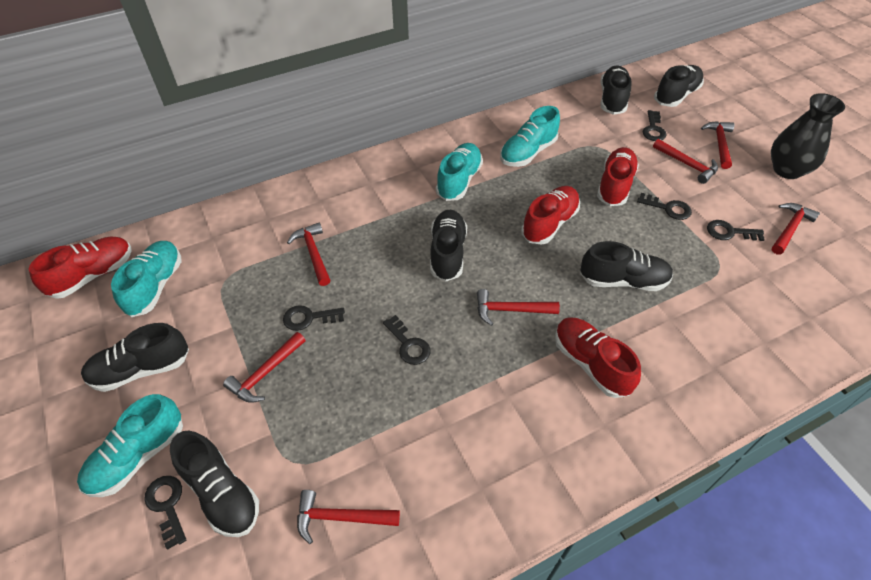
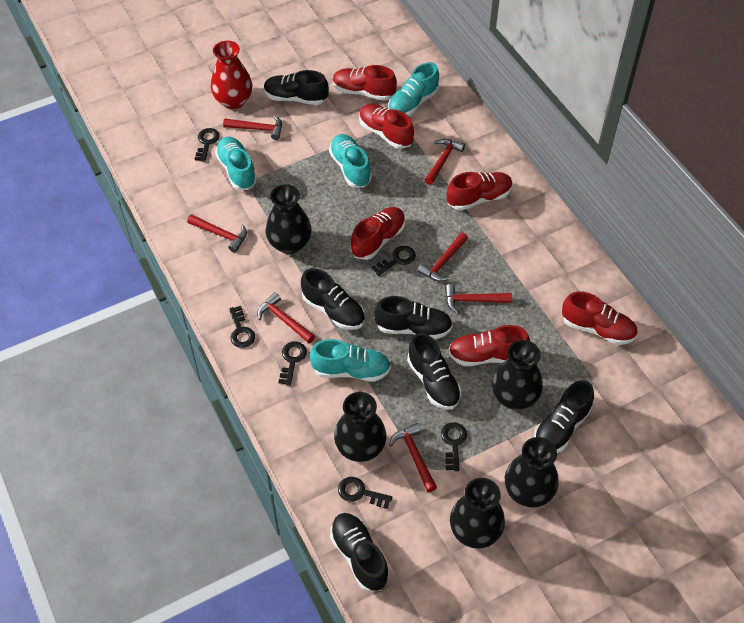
black vase: [771,93,845,179] = 1 -> [265,184,312,254] [334,392,386,462] [450,478,505,549] [492,340,543,410] [505,437,559,508] = 5
red shoe: [29,237,132,299] [521,186,580,245] [555,317,641,398] [597,147,639,206] = 4 -> [333,65,397,101] [351,207,406,260] [359,104,414,149] [447,172,513,211] [448,325,530,366] [562,291,637,345] = 6
red vase: none = 0 -> [211,41,252,109] = 1

